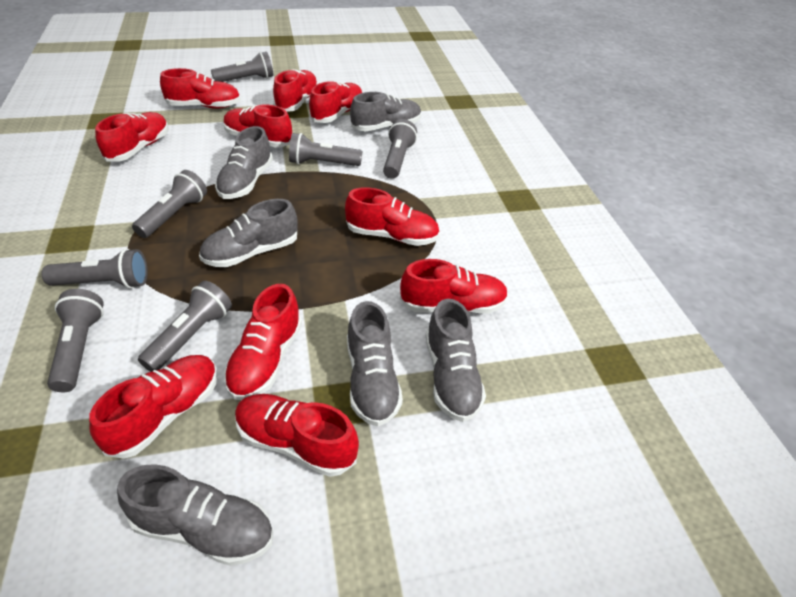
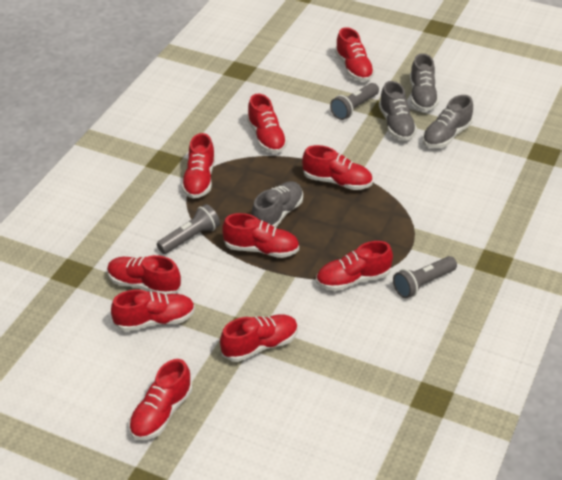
grey flashlight: [42,249,148,289] [47,289,104,392] [132,170,207,238] [138,281,232,372] [211,52,274,82] [289,133,363,166] [383,119,417,179] = 7 -> [157,204,220,254] [330,83,379,120] [393,256,457,298] = 3
grey shoe: [117,464,273,566] [199,199,298,267] [215,126,273,199] [347,301,403,426] [350,92,421,132] [426,299,486,422] = 6 -> [252,181,303,227] [379,81,417,141] [410,53,439,112] [422,95,473,148] = 4

